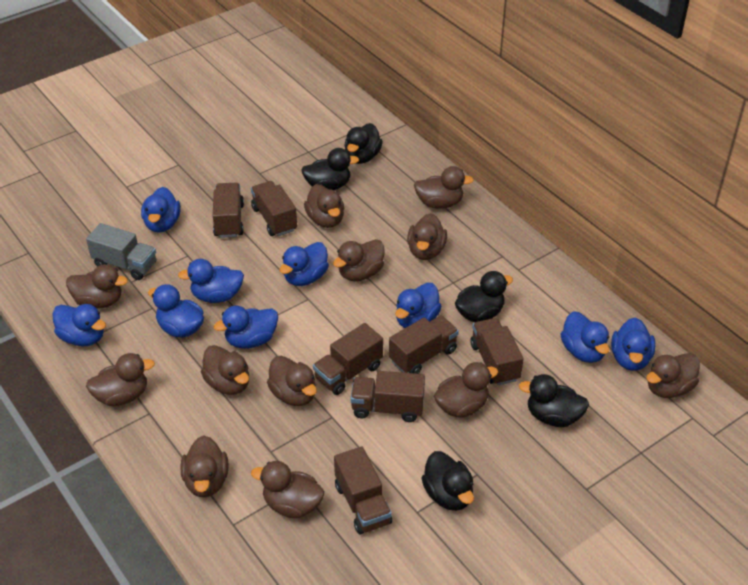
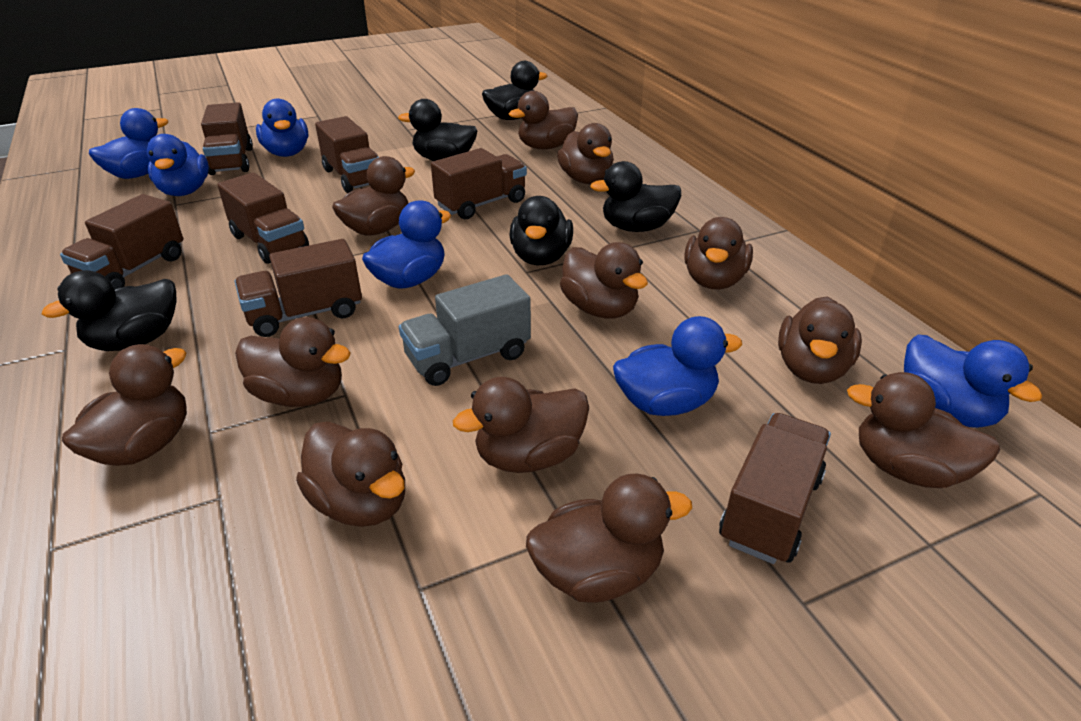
blue duck: [52,304,106,346] [141,187,181,233] [148,284,204,338] [178,259,244,303] [214,306,278,349] [279,242,329,286] [395,283,442,328] [560,311,609,363] [611,317,656,371] = 9 -> [89,108,169,179] [147,134,209,196] [256,99,308,157] [362,200,451,289] [613,316,742,416] [904,335,1042,428] = 6

